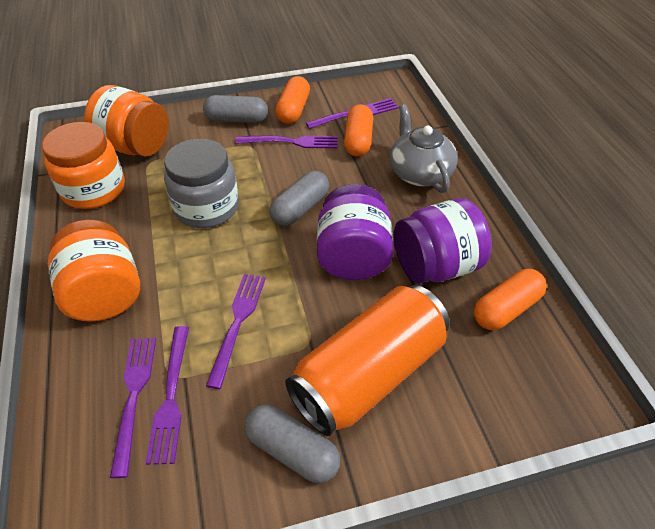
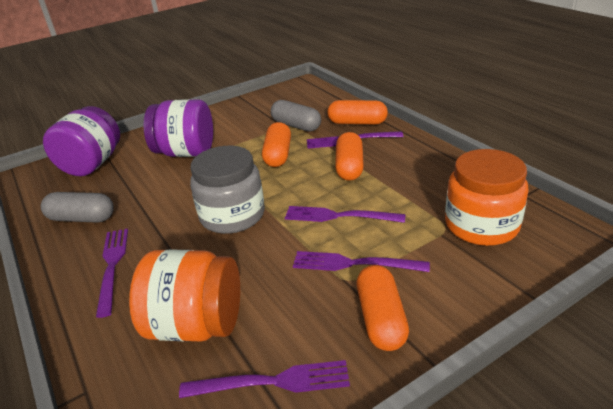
grey capsule: [203,95,268,123] [244,404,340,483] [270,171,329,226] = 3 -> [41,192,114,223] [271,100,321,132] = 2
grey teapot: [390,104,458,193] = 1 -> none = 0
orange can: [285,285,450,436] = 1 -> none = 0
orange capsule: [275,76,310,124] [344,104,373,156] [474,269,547,330] = 3 -> [262,122,291,167] [328,100,388,124] [335,132,364,181] [357,265,409,351] = 4
orange jar: [42,122,125,209] [48,220,140,322] [84,85,169,157] = 3 -> [129,250,240,342] [445,149,529,246] = 2

